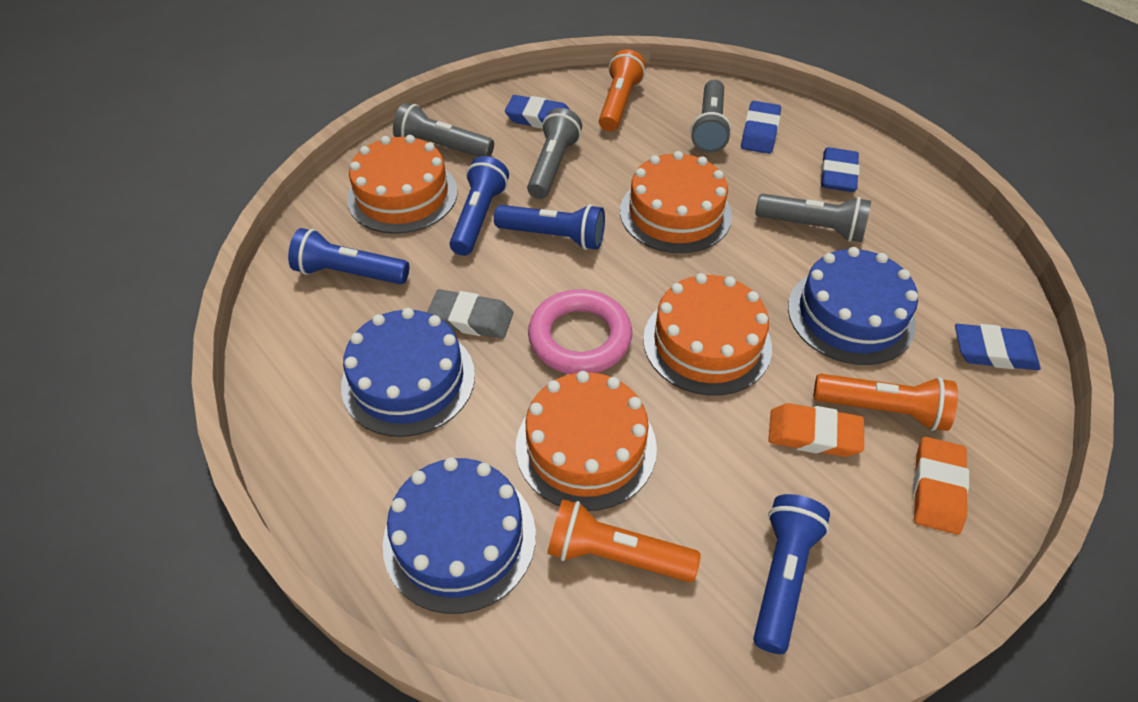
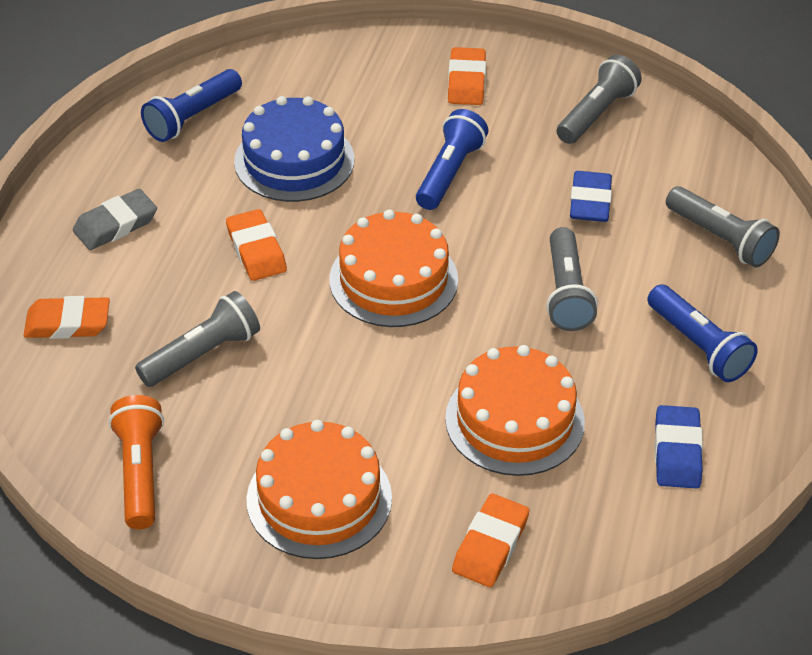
blue cake: [341,308,475,437] [383,458,536,614] [788,247,918,365] = 3 -> [234,96,354,202] = 1
blue eraser: [505,95,570,129] [741,101,781,154] [821,147,860,192] [955,324,1040,370] = 4 -> [570,171,612,222] [655,405,703,489] = 2
blue flashlight: [288,228,409,284] [450,156,509,256] [494,204,605,250] [753,494,830,654] = 4 -> [141,69,242,142] [416,109,488,210] [647,284,758,382] = 3
orange cake: [347,135,458,234] [516,371,657,511] [620,151,732,253] [643,273,772,396] = 4 -> [246,420,392,559] [329,210,458,327] [445,345,585,476] = 3
orange eraser: [768,403,864,457] [913,437,969,534] = 2 -> [24,296,110,339] [226,209,287,281] [448,47,486,105] [452,494,530,587] = 4
orange flashlight: [547,499,701,582] [599,49,646,132] [813,374,958,431] = 3 -> [109,395,164,529] = 1
pink ring: [528,289,632,374] = 1 -> none = 0

